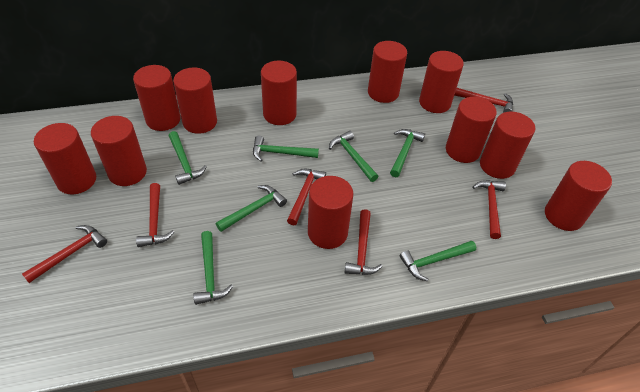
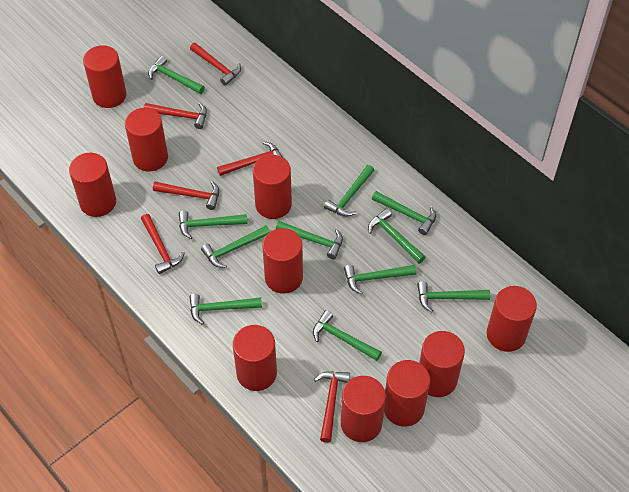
green hammer: [169,131,207,185] [193,231,233,305] [216,185,287,232] [253,135,319,161] [329,131,378,182] [390,129,425,177] [400,241,476,281] = 7 -> [148,56,205,94] [179,211,247,239] [189,294,262,325] [201,225,270,268] [276,221,343,259] [313,310,382,361] [324,165,374,217] [344,265,416,294] [368,208,426,264] [372,191,436,235] [417,281,490,313] = 11
red cylinder: [34,123,96,195] [91,116,147,186] [133,65,181,131] [173,68,217,134] [261,61,297,125] [308,176,353,249] [368,41,407,103] [419,51,464,113] [446,97,497,163] [480,111,535,179] [545,161,612,231] = 11 -> [69,153,116,217] [83,45,127,108] [125,108,168,171] [233,325,277,391] [253,155,292,219] [262,228,303,294] [341,376,386,442] [384,360,430,427] [419,331,465,397] [487,286,537,352] = 10

